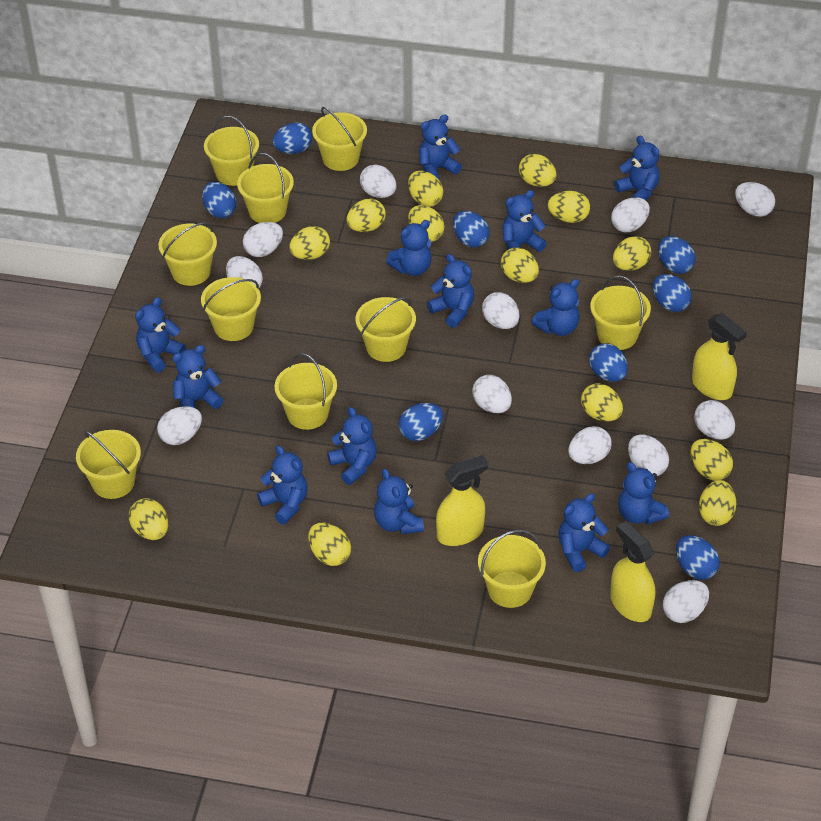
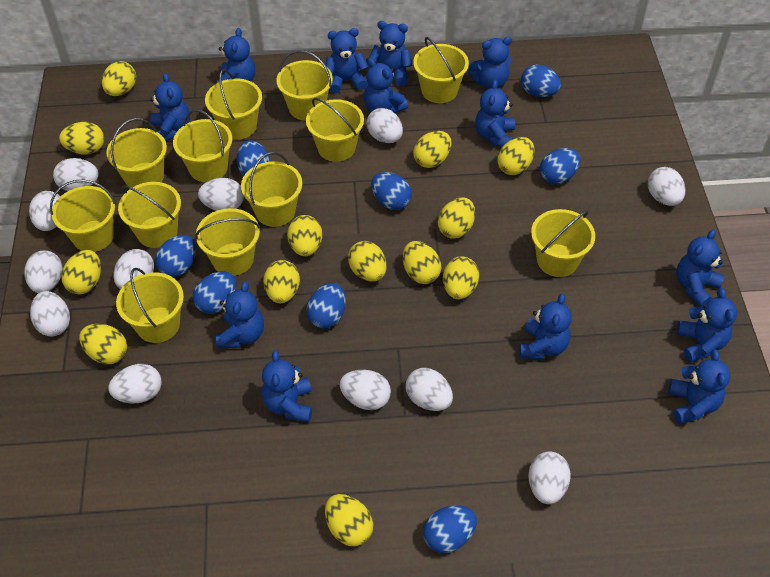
yellow bucket: [76,430,141,499] [158,222,217,286] [201,277,261,341] [204,116,259,186] [237,153,294,223] [275,353,337,430] [312,107,367,171] [356,297,416,362] [478,530,546,608] [590,276,651,350] = 10 -> [50,180,116,252] [106,118,167,188] [116,268,184,343] [118,182,181,248] [173,109,232,182] [195,208,261,276] [205,69,262,140] [241,152,302,227] [277,50,333,121] [306,98,364,162] [413,37,469,103] [531,209,595,277] = 12
yellow spray bottle: [436,455,488,546] [610,521,655,622] [692,313,747,400] = 3 -> none = 0

